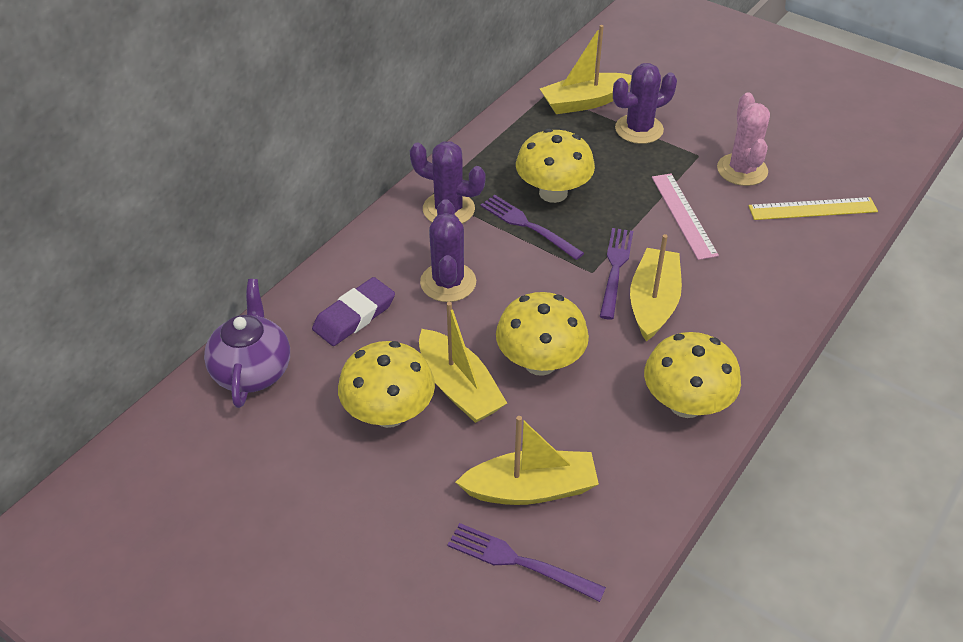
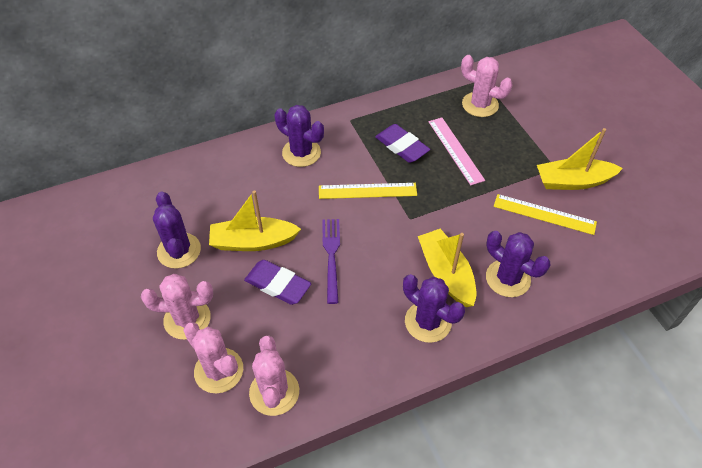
pink cactus: [717,92,770,186] = 1 -> [141,274,213,340] [183,322,243,393] [249,335,299,416] [461,55,513,117] = 4
purple cactus: [410,141,486,224] [420,199,476,302] [613,63,677,144] = 3 -> [153,192,201,269] [275,105,324,167] [403,274,465,343] [486,231,550,297] = 4
purple eraser: [312,277,395,346] = 1 -> [244,260,311,305] [375,124,430,163] = 2
purple fork: [447,523,606,602] [481,195,584,260] [600,228,633,320] = 3 -> [322,219,340,304] = 1
purple teapot: [204,279,290,408] = 1 -> none = 0
yellow boat: [419,302,507,423] [456,416,599,505] [540,25,632,114] [630,234,682,341] = 4 -> [209,190,301,251] [418,229,476,307] [537,128,623,190] = 3
yellow mushroom: [338,341,435,428] [496,292,589,376] [516,129,595,203] [644,332,741,418] = 4 -> none = 0
yellow ruler: [749,197,878,220] = 1 -> [319,183,417,199] [494,194,597,235] = 2

